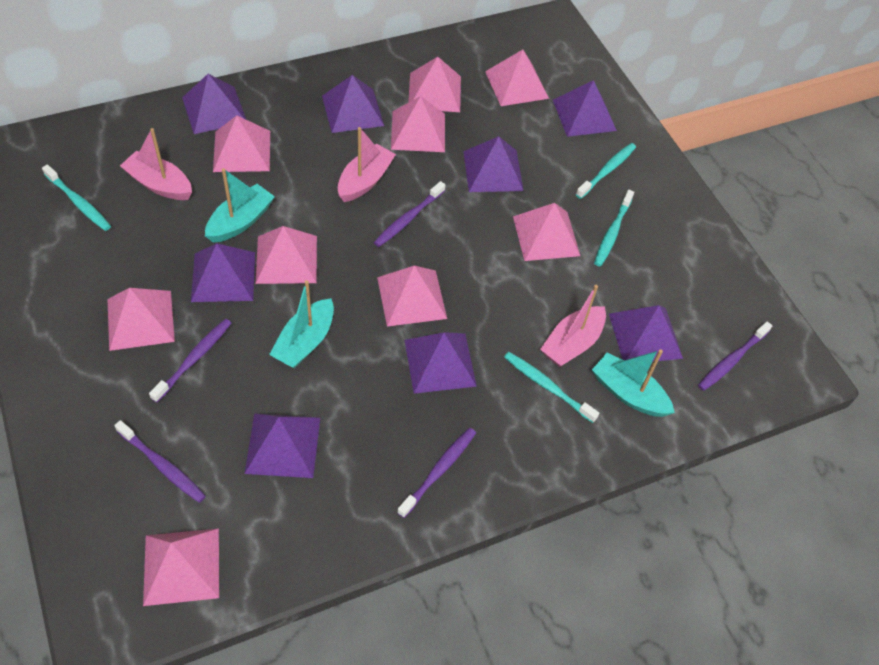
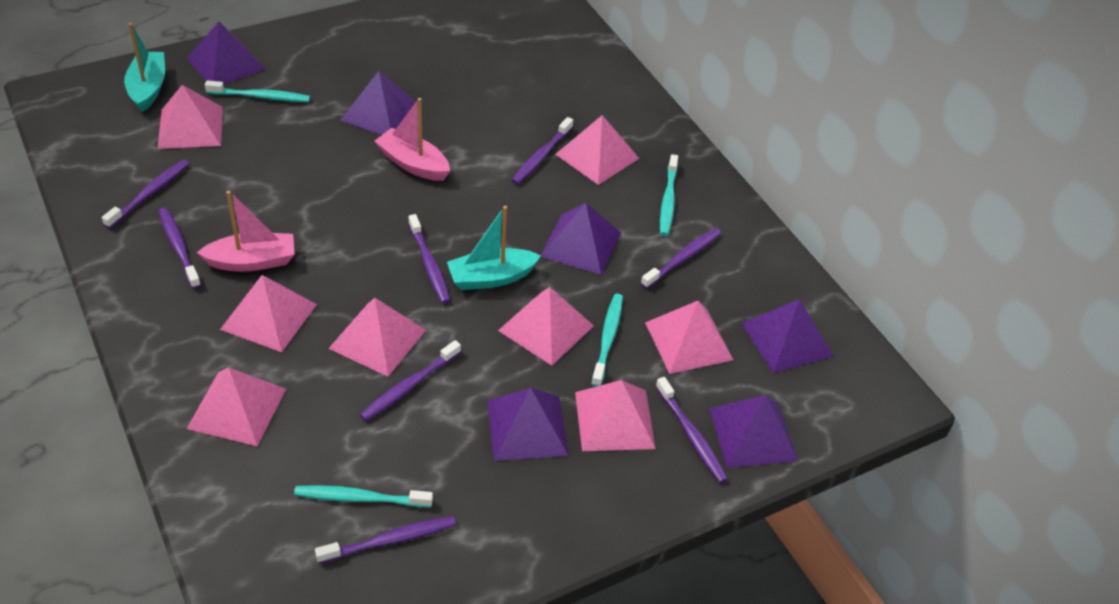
pink boat: [120,128,192,200] [338,127,396,202] [540,285,606,367] = 3 -> [197,191,295,272] [375,98,450,181] = 2
pink pyramid: [108,288,175,351] [143,528,219,606] [213,115,270,172] [255,226,317,284] [377,266,447,327] [391,96,445,152] [408,57,461,112] [485,50,549,106] [513,203,580,261] = 9 -> [158,85,223,149] [187,367,286,446] [220,275,317,352] [328,298,426,377] [498,287,594,366] [555,115,640,185] [575,380,656,451] [645,301,733,374] = 8
purple pyramid: [182,74,246,134] [191,243,255,302] [244,413,320,478] [322,75,384,133] [404,332,477,394] [463,136,524,192] [553,80,617,137] [609,305,683,362] = 8 -> [187,22,265,84] [341,71,416,135] [487,388,569,461] [541,203,621,275] [709,395,798,468] [741,299,833,373] = 6
purple toothbrush: [114,420,206,503] [149,319,231,403] [374,181,445,247] [397,428,476,518] [698,322,772,391] = 5 -> [102,160,189,229] [158,208,201,289] [315,516,456,563] [360,340,461,421] [408,214,450,304] [511,117,573,185] [641,228,721,289] [655,377,728,483] = 8
turquoise boat: [205,168,275,243] [269,280,334,368] [592,349,675,417] = 3 -> [124,23,165,112] [447,206,541,290] = 2

